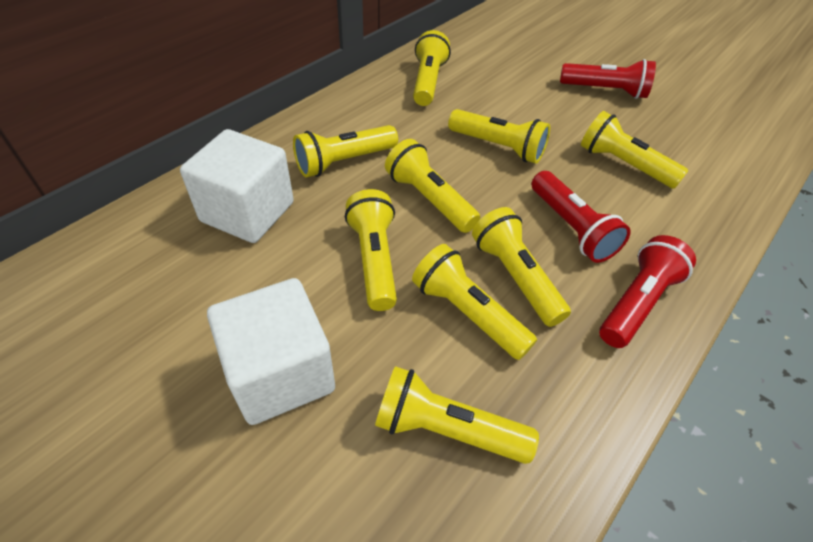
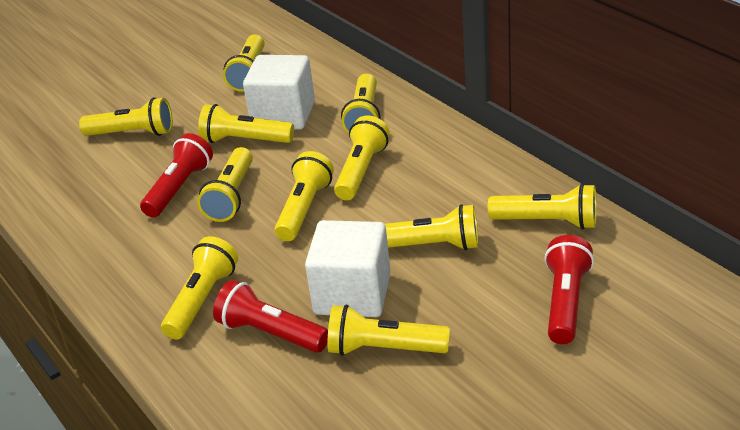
yellow flashlight: [293,125,398,178] [345,189,397,311] [375,366,539,464] [385,139,480,233] [412,244,537,360] [413,30,451,106] [448,109,550,164] [472,207,571,327] [581,111,688,189] = 9 -> [79,98,173,136] [161,236,238,340] [197,147,253,222] [198,104,294,143] [223,34,265,92] [275,151,334,241] [327,305,450,356] [334,116,390,200] [341,74,381,134] [385,204,479,250] [488,184,597,230] = 11

